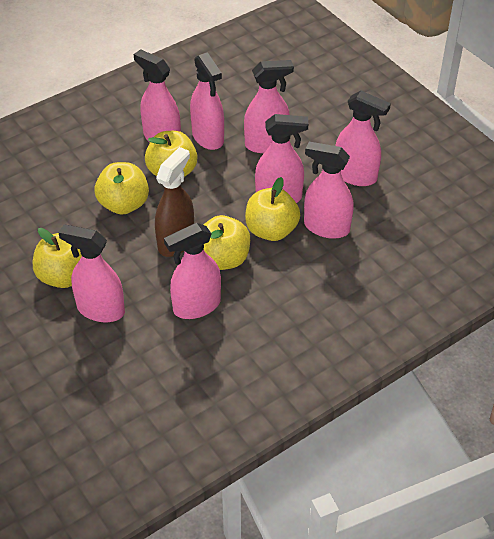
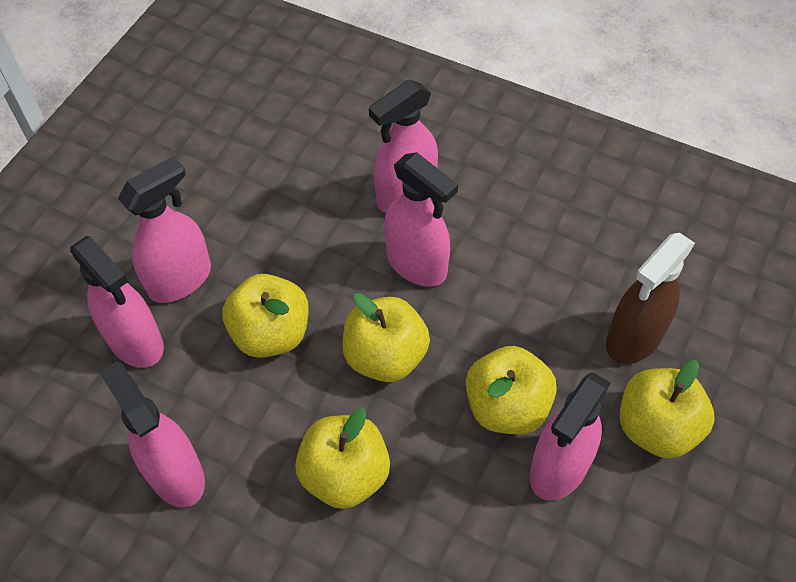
pink spray bottle: [58,224,125,322] [134,49,181,140] [164,223,221,319] [190,52,224,150] [244,60,294,153] [255,114,308,203] [304,142,354,239] [335,91,391,186] = 8 -> [70,236,164,368] [99,361,205,507] [118,156,211,303] [369,80,438,213] [384,152,458,287] [530,372,611,501] = 6

